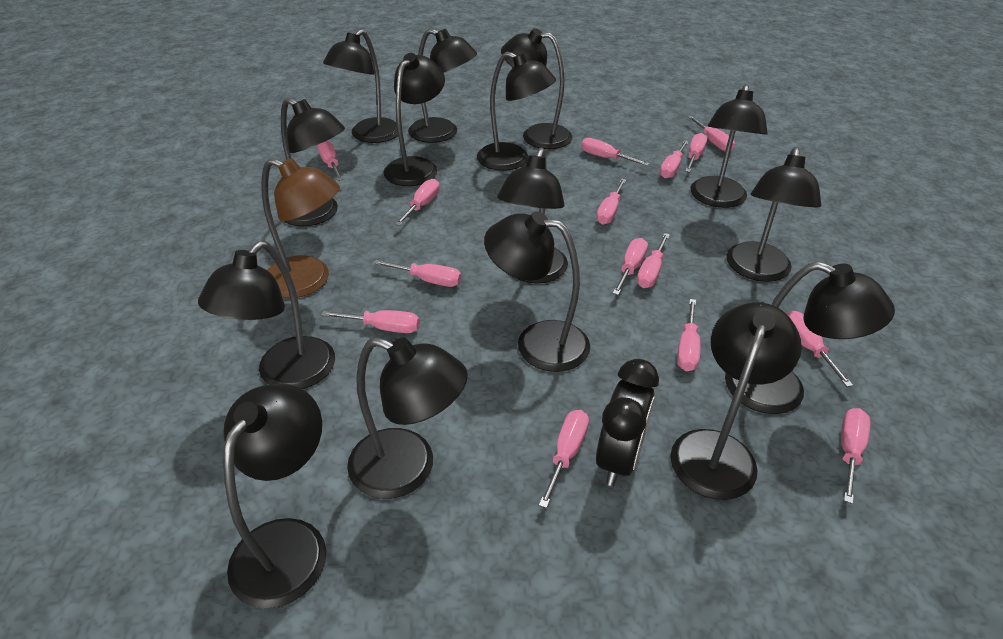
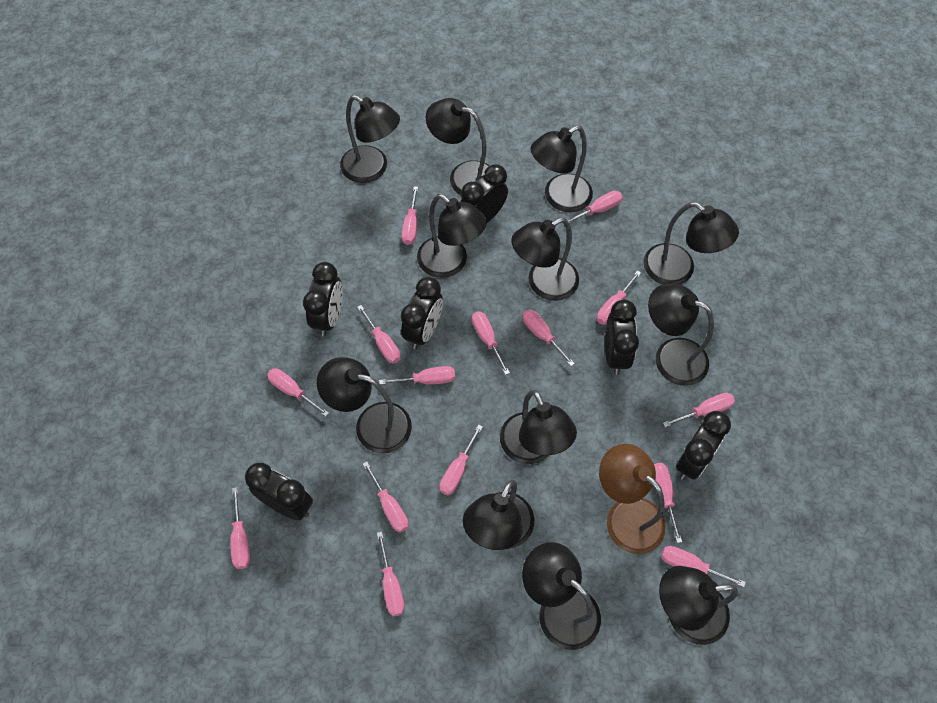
black clock: [596,359,659,486] = 1 -> [245,463,313,520] [303,262,343,336] [401,277,443,349] [460,164,508,222] [605,299,639,375] [676,411,731,480] = 6
black lamp: [198,241,335,389] [223,384,326,608] [281,98,345,226] [323,29,398,143] [347,337,468,499] [383,53,445,186] [408,29,477,143] [477,52,556,171] [484,211,590,372] [497,148,568,283] [501,28,572,149] [670,302,802,500] [690,84,768,208] [725,262,895,414] [726,147,821,282] = 15 -> [317,357,412,453] [340,95,400,183] [417,194,487,278] [425,98,490,195] [463,480,534,550] [500,390,577,464] [511,218,579,301] [522,542,601,650] [531,125,593,212] [643,202,739,285] [648,284,714,386] [659,566,738,645] = 12

